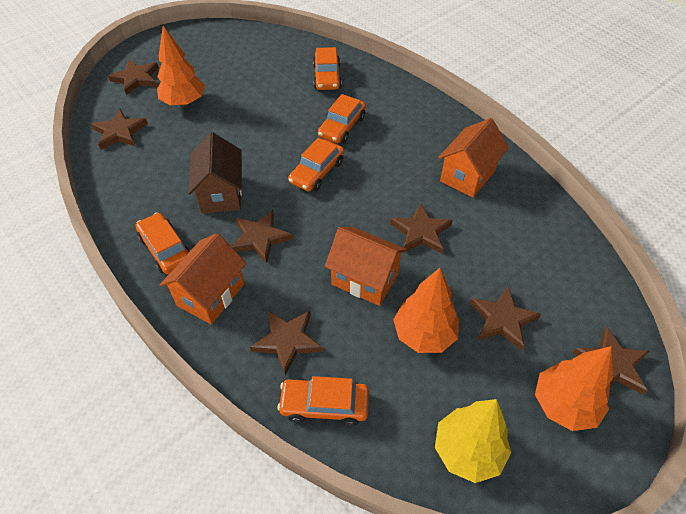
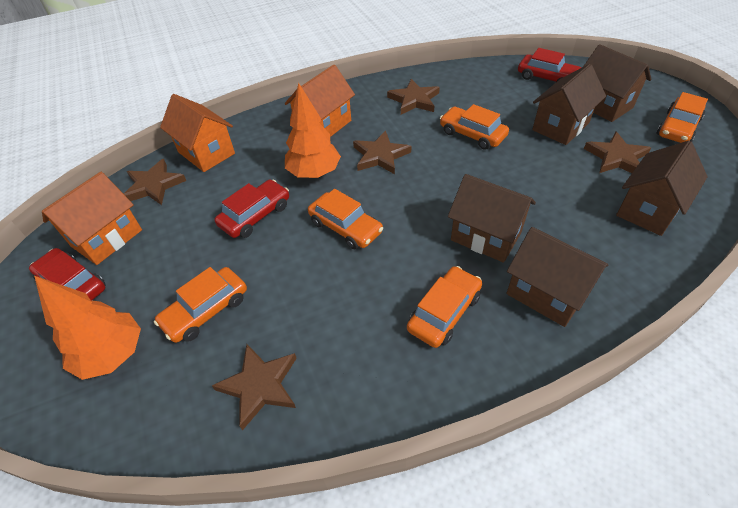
brown house: [188,132,242,213] = 1 -> [448,174,536,263] [506,227,608,327] [532,64,606,145] [583,44,651,122] [616,141,708,236] = 5
brown star: [91,109,148,150] [108,59,159,95] [231,210,293,264] [250,310,323,375] [390,202,453,254] [470,286,541,351] [573,327,649,395] = 7 -> [124,159,186,205] [212,344,297,430] [353,131,411,174] [387,79,440,114] [584,131,651,173] = 5
orange tree: [157,26,205,107] [393,268,459,353] [535,346,613,431] = 3 -> [34,276,141,380] [285,83,341,178] = 2
red car: none = 0 -> [29,248,106,301] [215,180,289,238] [518,48,581,82] = 3
yellow tree: [435,399,511,483] = 1 -> none = 0

